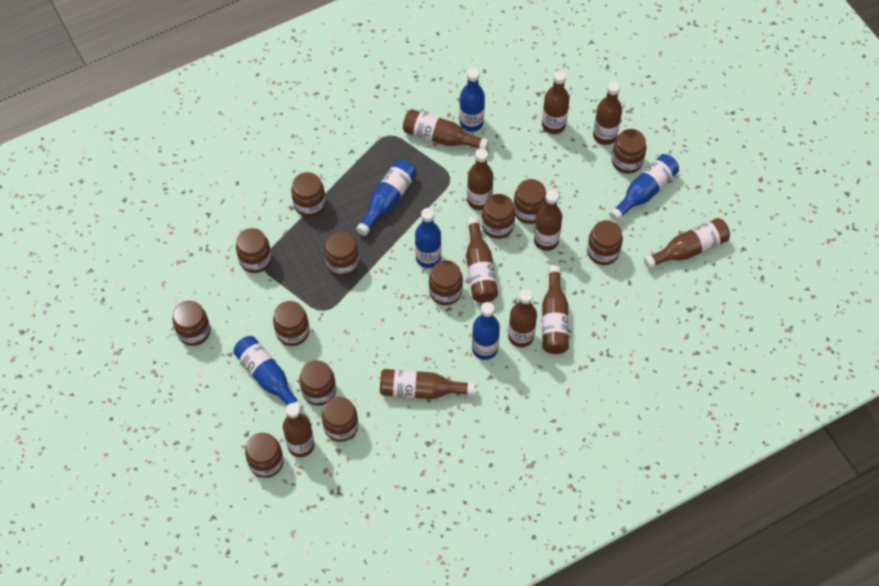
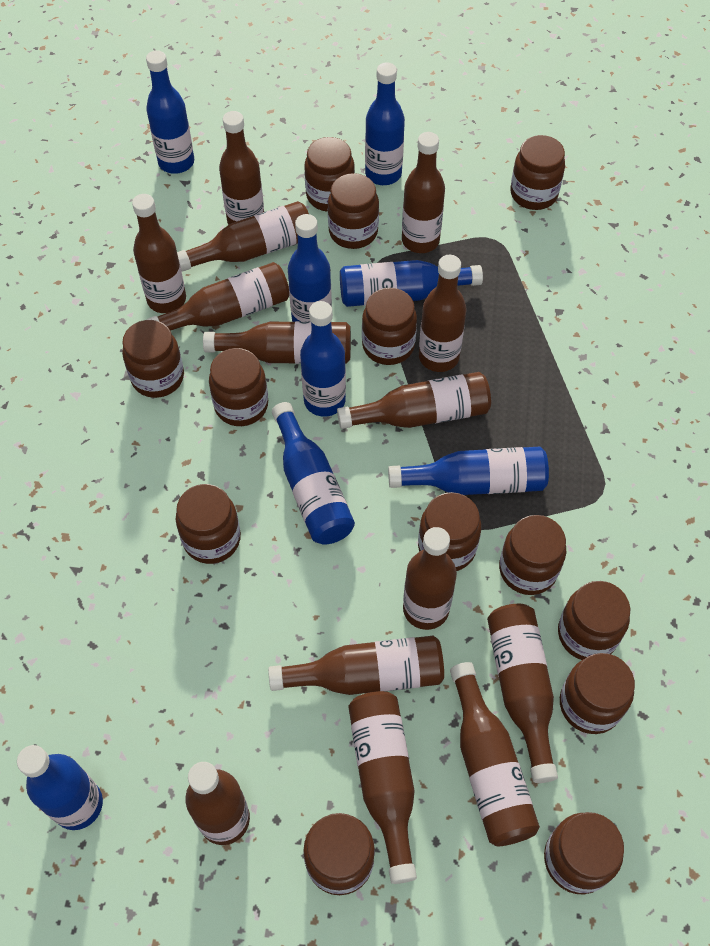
blue bottle: [233,336,304,412] [356,159,417,236] [415,208,441,268] [459,68,485,132] [472,302,500,360] [609,154,679,221] = 6 -> [17,745,103,830] [146,50,194,174] [272,402,355,544] [288,214,332,322] [300,301,346,417] [340,260,483,307] [365,62,405,185] [388,447,549,495] = 8
brown bottle: [283,403,314,457] [380,369,475,399] [403,109,489,150] [466,217,498,303] [467,148,493,210] [508,289,537,347] [534,190,562,251] [542,71,569,134] [542,266,569,354] [593,81,622,145] [644,218,730,269] = 11 -> [132,194,186,313] [146,262,289,331] [177,201,309,272] [185,762,250,845] [203,321,351,364] [219,111,264,225] [268,635,444,695] [337,372,491,429] [348,691,417,884] [402,132,445,253] [403,527,457,630] [419,255,466,372] [450,662,540,847] [487,604,558,783] = 14

